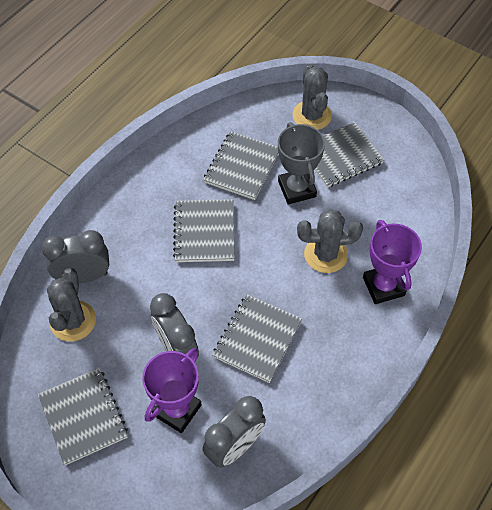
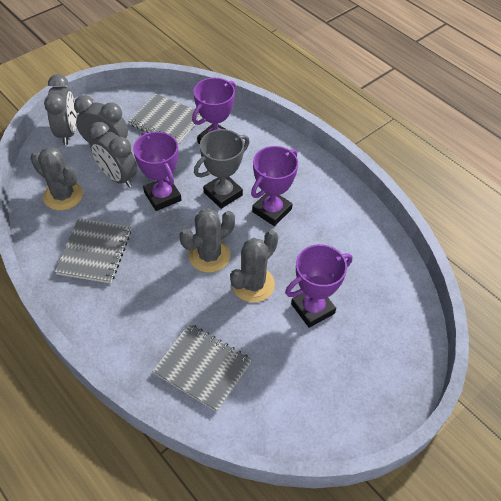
grey notebook: [38,368,128,465] [173,199,235,262] [203,131,278,200] [213,294,302,383] [314,122,384,188] = 5 -> [55,218,131,283] [128,94,202,144] [153,323,252,412] = 3
purple trophy: [142,348,202,433] [363,220,422,304] = 2 -> [133,132,181,211] [192,78,236,144] [251,146,298,226] [285,244,352,328] = 4

